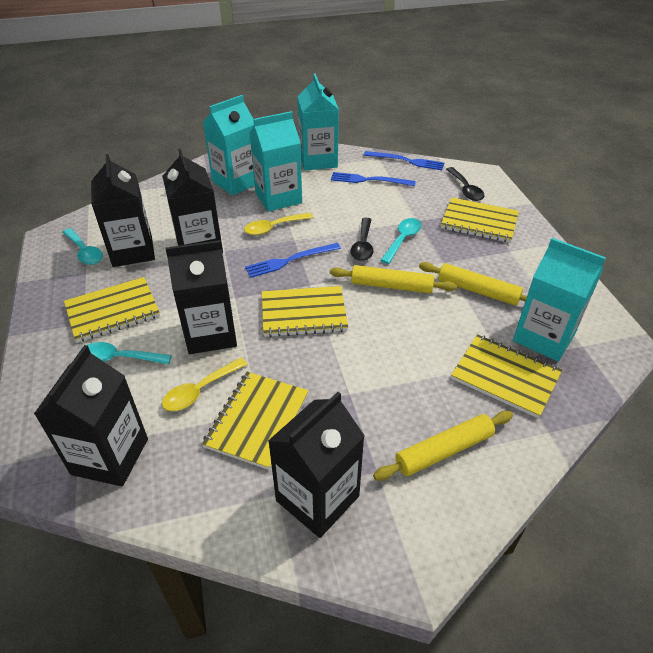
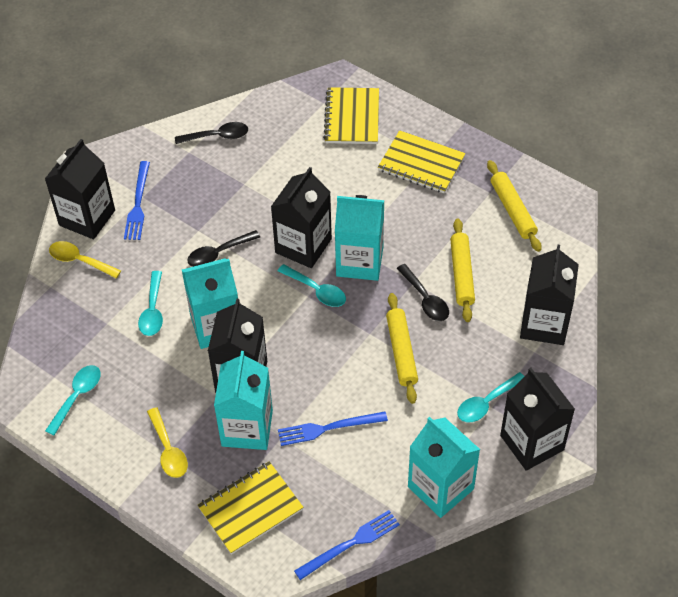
black spoon: [351,218,374,261] [446,167,485,201] = 2 -> [175,122,248,144] [187,230,260,267] [397,264,449,321] = 3
turquoise spoon: [63,228,103,265] [79,342,172,364] [380,218,422,264] = 3 -> [45,365,101,436] [138,271,163,336] [278,264,346,307] [457,372,525,422] = 4
yellow notebook: [64,277,160,343] [202,372,309,470] [262,286,348,337] [441,198,519,243] [451,334,562,418] = 5 -> [197,461,304,555] [323,87,379,144] [378,130,466,193] = 3

